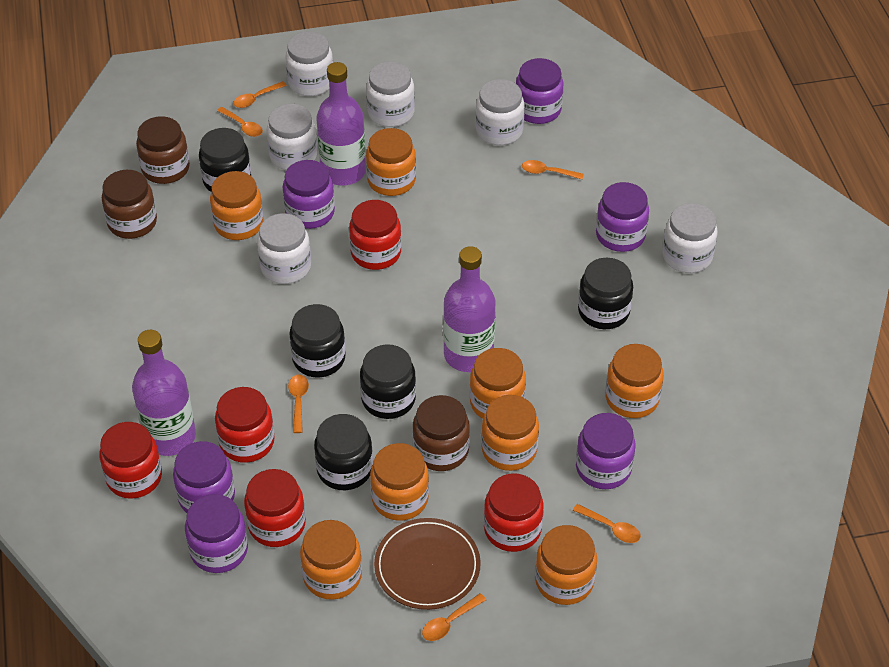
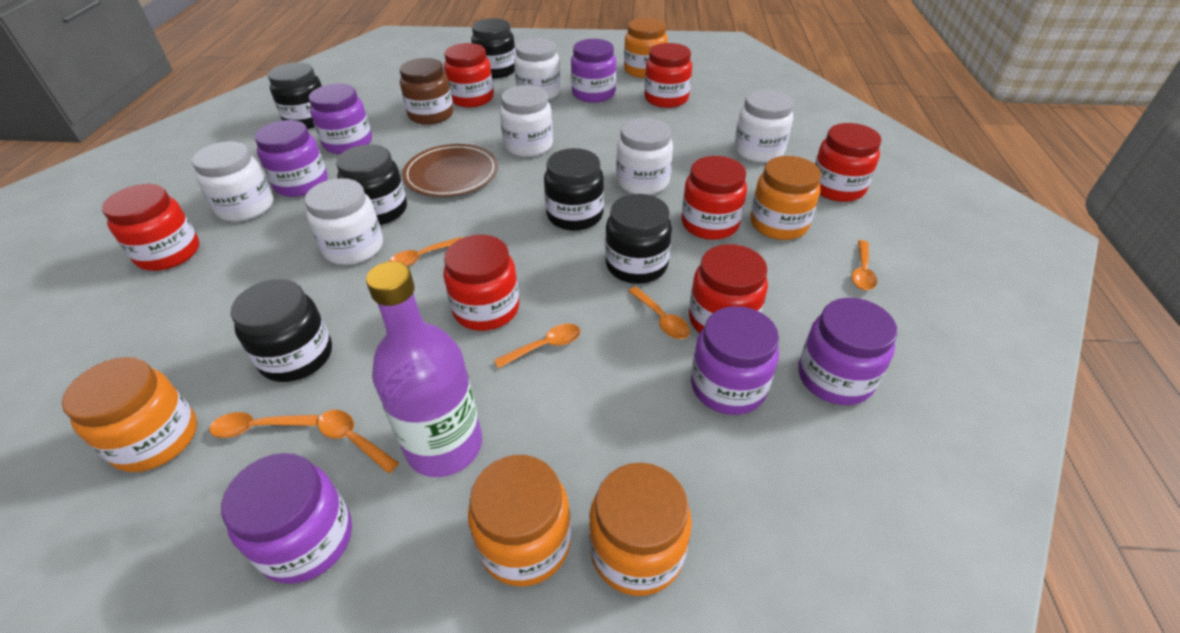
black jar: [199,128,251,192] [289,304,346,377] [314,414,373,490] [360,344,416,419] [578,258,633,329] = 5 -> [231,279,332,382] [268,62,322,129] [336,144,407,225] [471,18,516,78] [544,148,604,231] [605,194,672,284] = 6
brown jar: [102,170,157,239] [136,116,190,184] [412,395,470,471] = 3 -> [400,58,454,125] = 1
orange jar: [210,171,264,240] [300,520,362,600] [366,128,416,196] [370,443,429,521] [470,348,526,419] [481,395,539,471] [535,525,597,605] [605,344,664,418] = 8 -> [62,357,197,472] [468,455,571,587] [589,463,692,596] [624,18,668,78] [750,156,821,240] = 5
purple bottle: [132,330,196,456] [317,62,366,185] [443,246,496,372] = 3 -> [366,261,482,477] = 1
red jar: [99,422,162,499] [215,387,275,463] [244,469,306,547] [349,200,401,270] [484,473,544,552] = 5 -> [102,184,200,271] [443,235,519,331] [444,43,494,107] [644,43,692,108] [681,156,747,240] [689,244,768,333] [815,123,881,202] = 7

